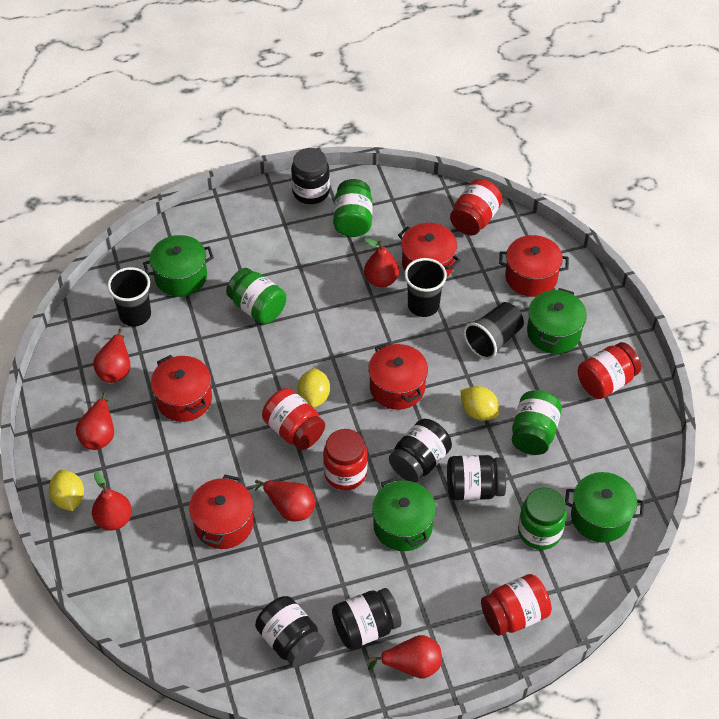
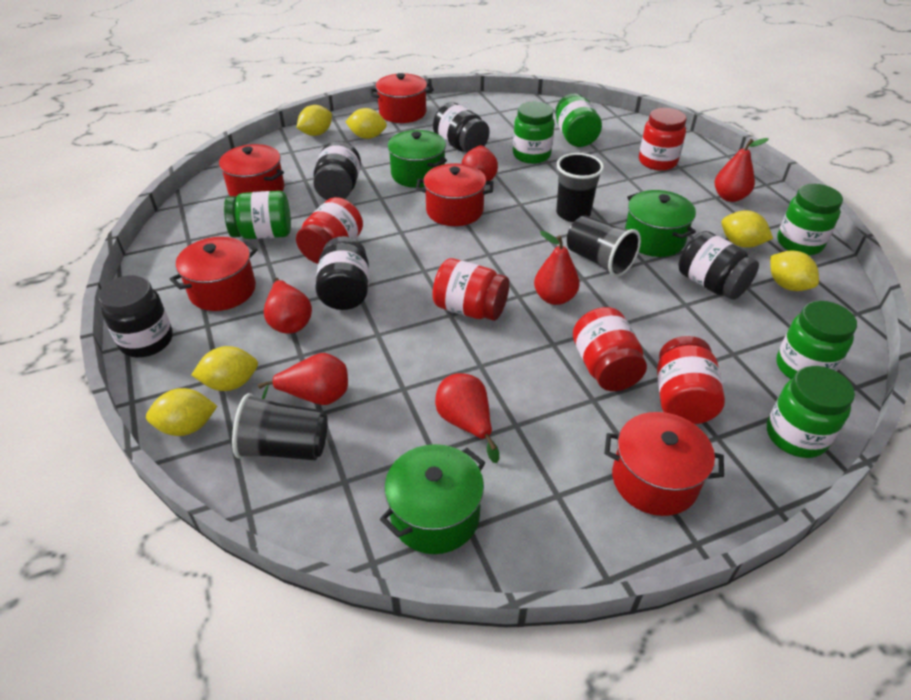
green jar: [226,268,286,324] [333,179,373,237] [512,390,562,455] [518,487,567,550] = 4 -> [224,191,291,239] [513,102,555,164] [555,93,602,147] [767,366,855,458] [776,301,857,379] [777,184,843,255] = 6
green pot: [143,235,214,297] [372,477,436,551] [527,288,587,354] [565,472,644,543] = 4 -> [380,444,486,554] [388,130,447,188] [625,190,696,257] = 3
yellow lemon: [49,470,84,511] [298,368,330,408] [460,386,500,421] = 3 -> [146,388,217,436] [191,346,258,391] [296,105,332,136] [345,108,387,139] [721,210,773,248] [770,250,819,291] = 6

